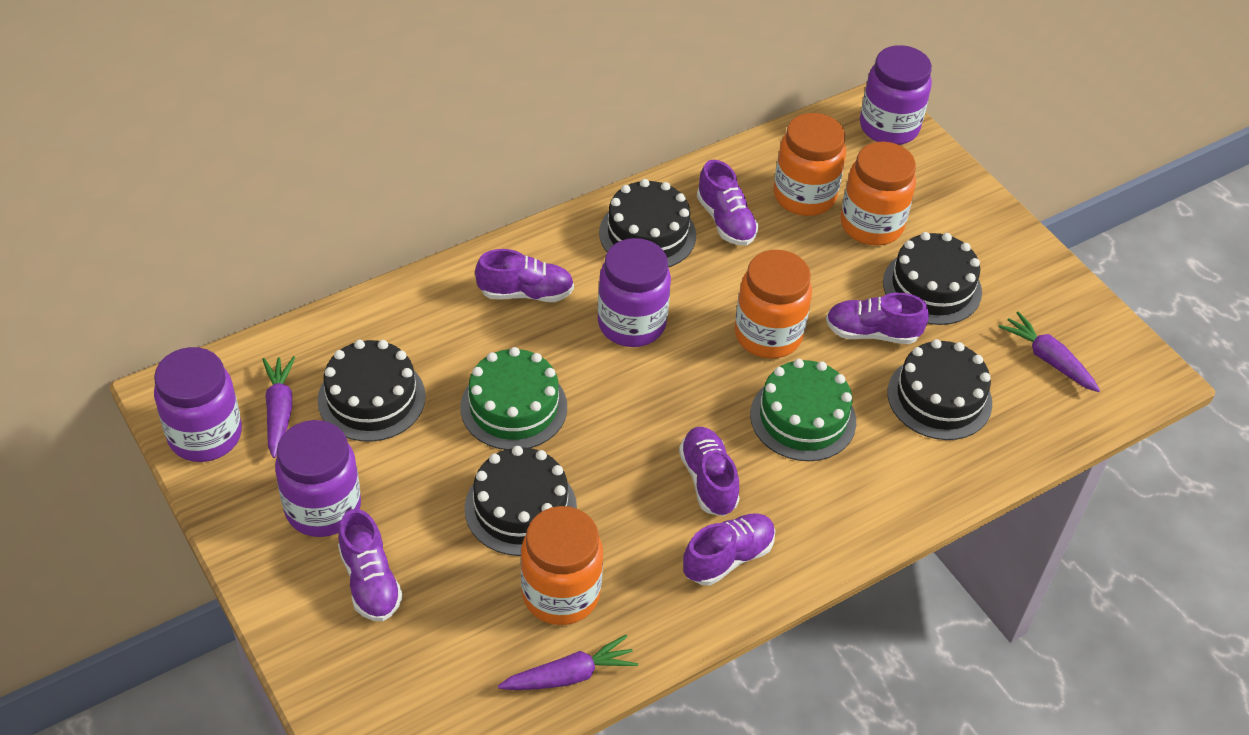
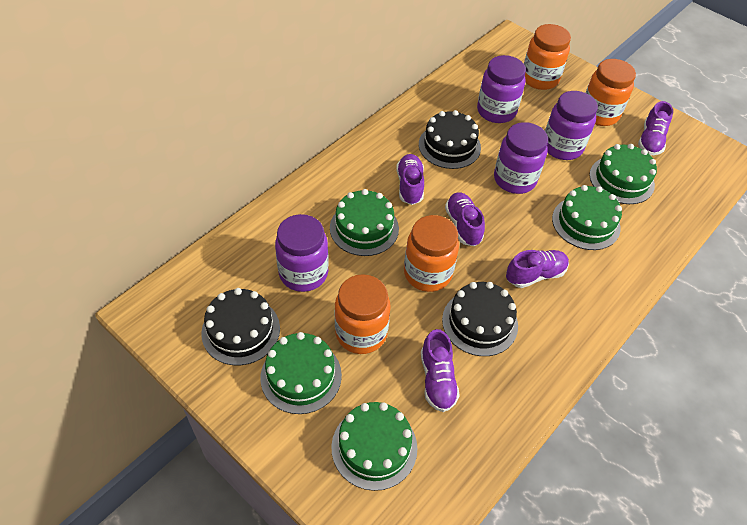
black cake: [317,340,426,442] [465,446,577,556] [599,179,696,267] [883,232,982,325] [887,339,992,440] = 5 -> [201,288,280,365] [419,110,481,169] [442,282,518,356] = 3
green cake: [460,347,567,450] [750,359,856,461] = 2 -> [260,332,342,414] [330,189,399,256] [331,402,418,491] [552,185,622,250] [589,144,657,204] = 5
purple carrot: [262,356,295,458] [498,635,638,690] [998,312,1100,392] = 3 -> none = 0
purple shoe: [338,509,403,621] [475,249,574,302] [679,427,740,516] [683,513,775,585] [697,160,759,245] [826,293,929,344] = 6 -> [396,154,424,205] [421,329,460,412] [445,192,485,246] [506,250,569,288] [638,101,673,155] = 5

